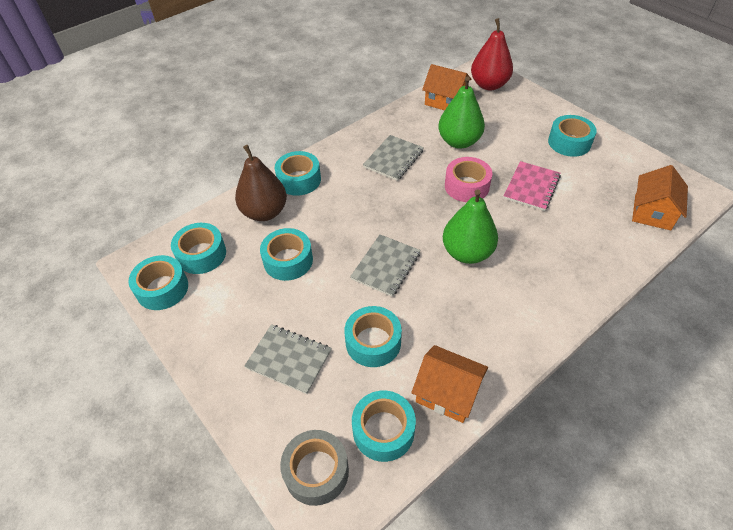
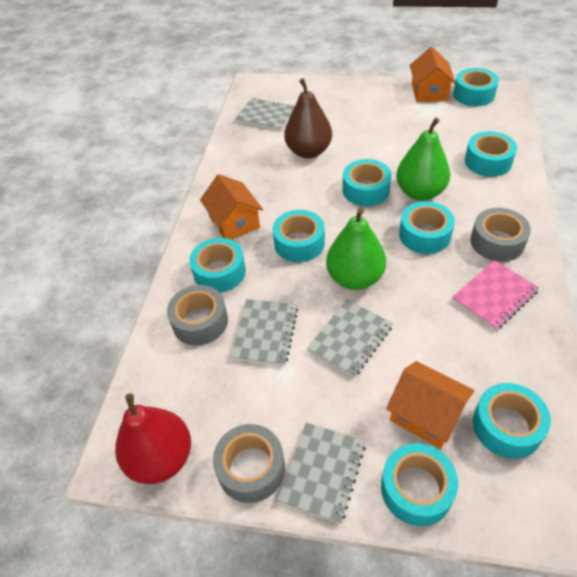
grey notebook: [244,324,332,394] [350,234,421,297] [363,135,424,181] = 3 -> [230,299,298,366] [235,98,295,131] [277,422,366,524] [307,300,393,377] = 4
grey tape: [280,430,349,506] = 1 -> [167,285,228,345] [213,424,285,503] [471,208,531,262] = 3
pink tape: [445,157,492,202] = 1 -> none = 0
turquoise tape: [128,255,188,310] [171,223,226,274] [260,228,313,281] [275,151,321,196] [344,306,402,367] [352,391,416,462] [548,115,597,157] = 7 -> [189,238,246,292] [273,210,325,262] [343,159,391,206] [381,443,458,526] [399,201,455,254] [453,68,499,106] [465,131,517,177] [473,383,551,459] = 8

